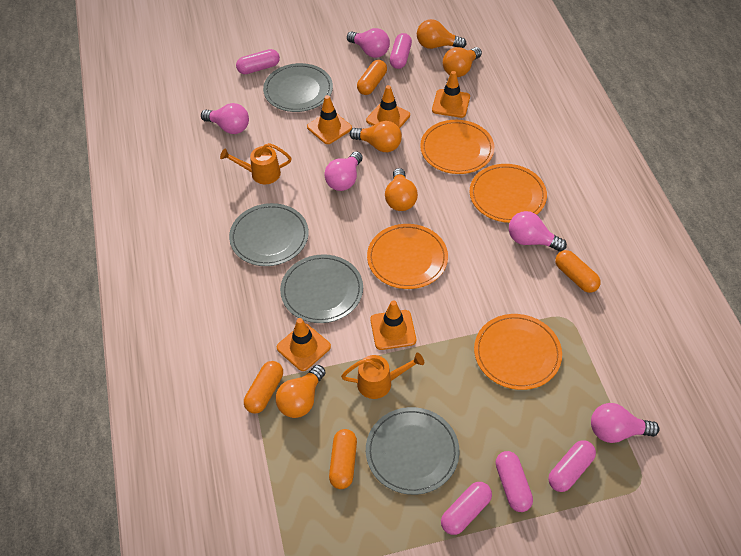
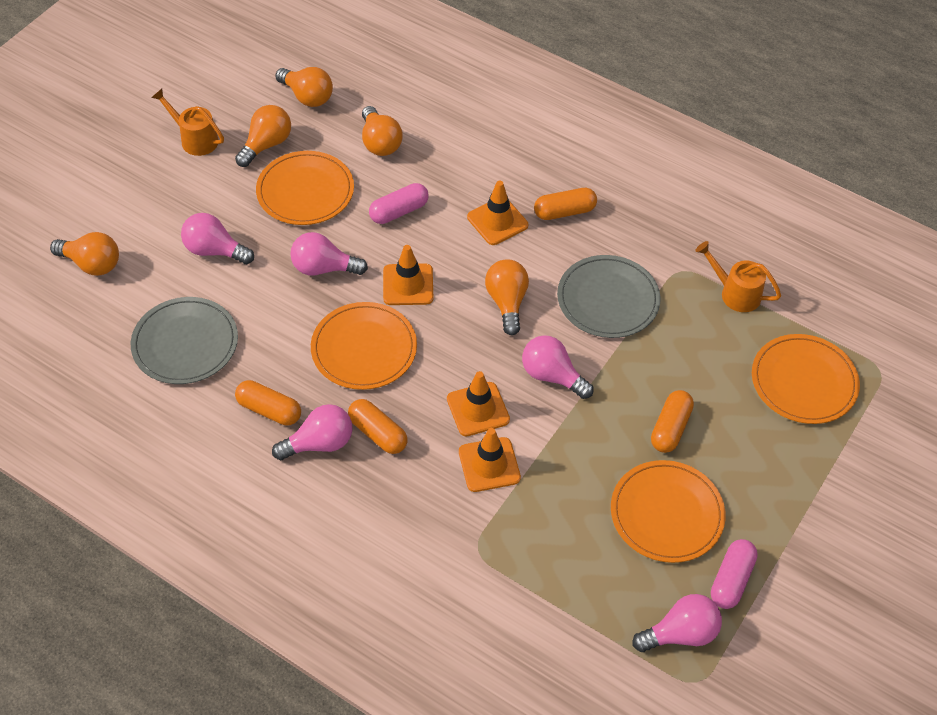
grey plate: [229,203,309,266] [263,63,333,112] [280,254,363,323] [366,407,459,495] = 4 -> [131,297,238,384] [557,255,661,338] = 2
orange traffic cone: [277,318,331,371] [307,95,352,144] [366,85,410,129] [370,300,416,350] [432,71,470,118] = 5 -> [383,245,433,305] [447,371,510,436] [459,428,521,492] [467,181,528,245] = 4
pink capsule: [236,49,280,74] [390,33,412,69] [441,482,492,535] [495,451,533,512] [548,440,596,492] = 5 -> [369,183,429,224] [711,539,758,609] = 2

